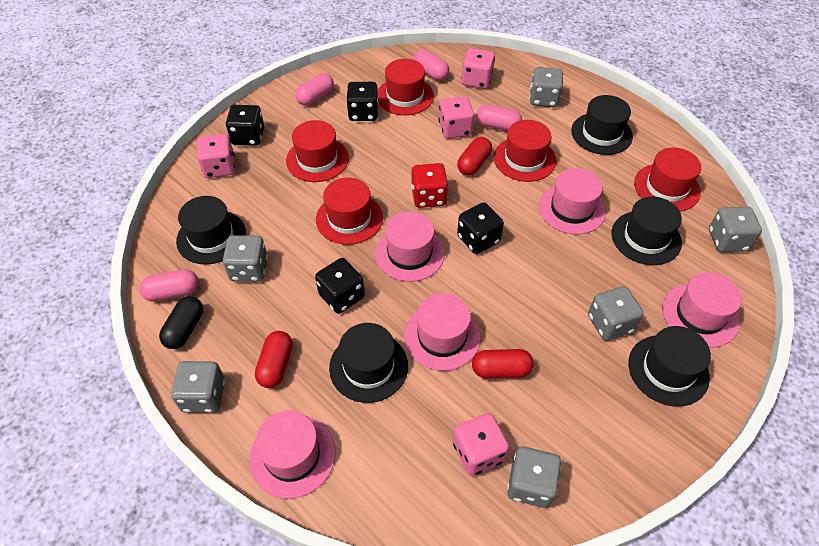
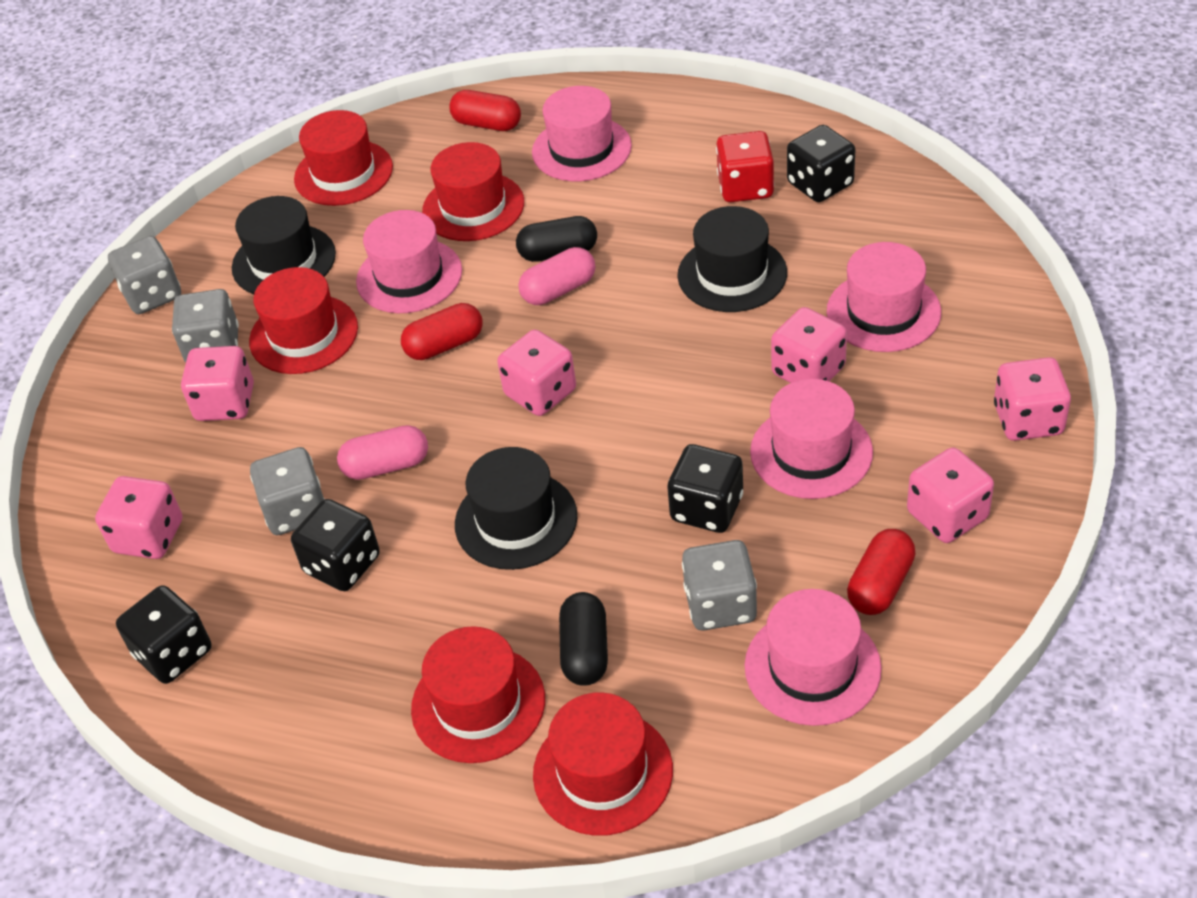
black capsule: [159,296,203,349] = 1 -> [516,216,597,262] [559,592,608,686] = 2
black hat: [176,196,246,265] [329,323,408,403] [571,95,633,155] [612,197,682,265] [628,326,711,406] = 5 -> [232,196,336,294] [455,447,578,570] [677,206,787,312] = 3
grey dice: [171,361,225,413] [223,235,268,282] [507,446,561,508] [530,67,563,107] [588,286,644,341] [709,207,762,252] = 6 -> [108,236,181,314] [172,289,239,363] [250,447,325,535] [682,540,757,631] = 4
pink capsule: [139,269,199,302] [295,73,334,106] [413,49,449,81] [476,105,522,131] = 4 -> [337,425,428,480] [518,247,595,305] = 2
pink dice: [197,134,235,178] [439,96,474,139] [453,413,509,476] [461,48,495,89] = 4 -> [95,476,182,559] [181,346,254,421] [497,330,576,416] [771,307,847,383] [907,447,994,543] [994,357,1071,441] = 6

